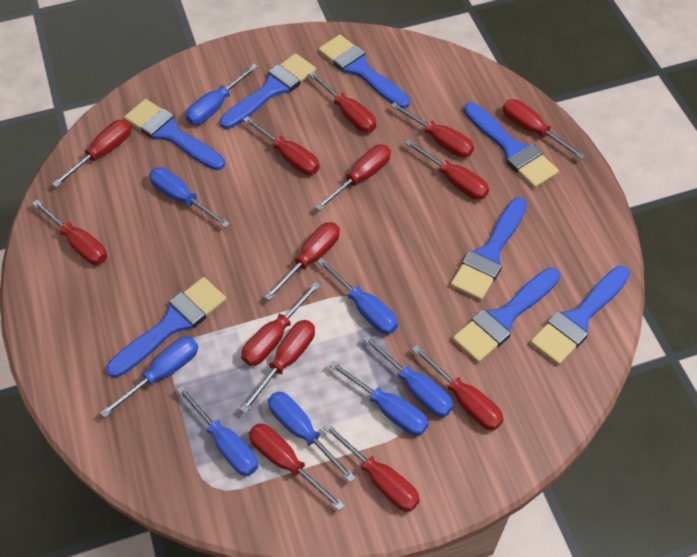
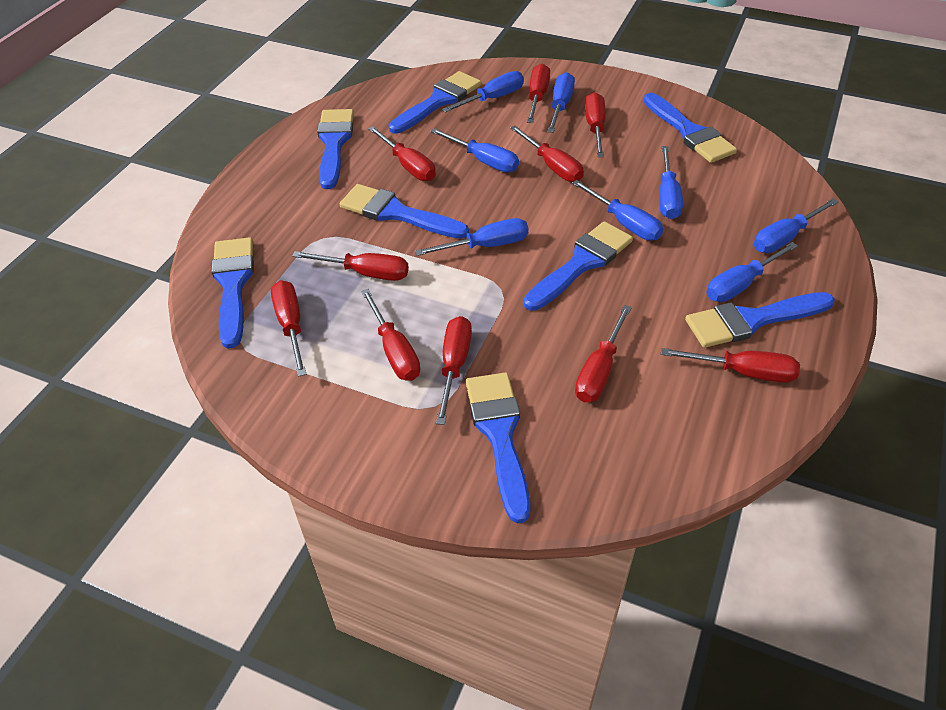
red screwdriver: [32,200,107,265] [52,120,131,188] [240,320,315,413] [241,281,321,366] [243,116,320,175] [249,424,345,511] [264,222,340,301] [309,71,376,133] [315,145,391,211] [323,423,420,512] [391,102,474,158] [405,139,489,200] [412,345,504,431] [503,99,585,160] = 14 -> [271,280,307,377] [292,251,409,281] [361,289,421,381] [368,126,436,181] [436,316,472,425] [510,125,584,182] [527,64,550,123] [575,305,632,402] [585,92,605,157] [661,348,800,383] = 10

